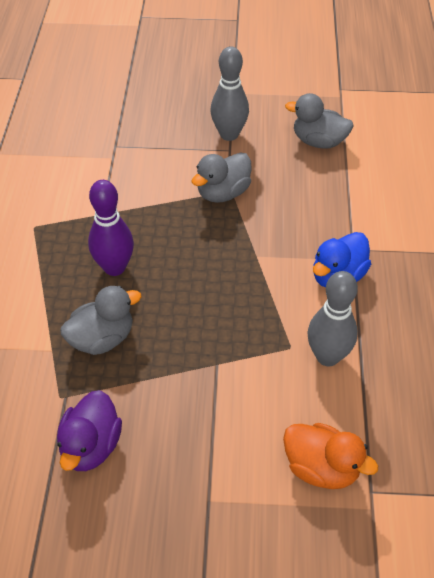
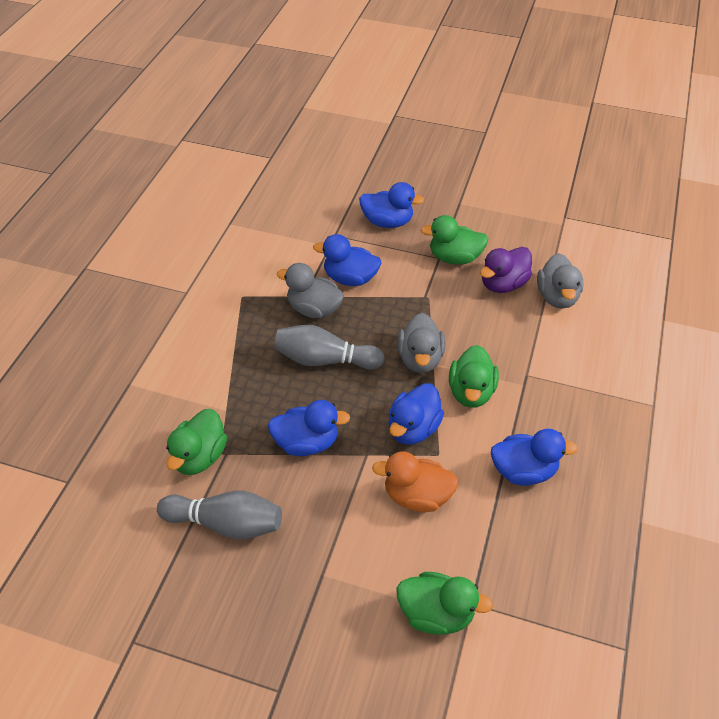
blue duck: [313,232,371,288] = 1 -> [268,400,350,456] [313,234,381,286] [359,182,424,228] [389,383,444,445] [491,429,578,486] = 5
green duck: none = 0 -> [166,409,227,475] [397,572,493,635] [421,215,488,265] [449,345,499,408] = 4
purple bowling pin: [88,180,134,276] = 1 -> none = 0

